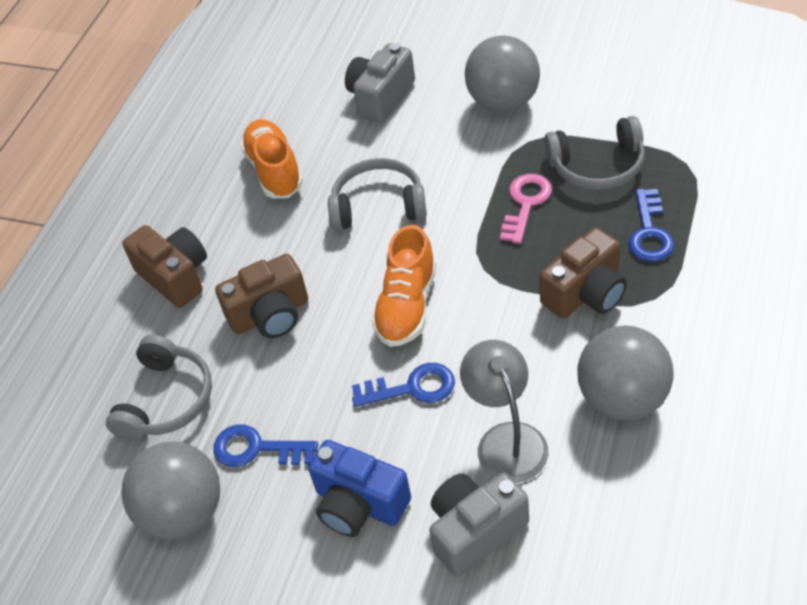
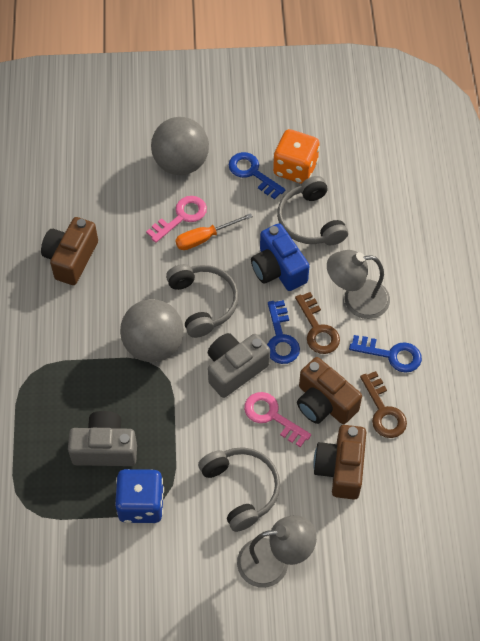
blue dice: none = 0 -> [115,469,164,523] = 1
brown key: none = 0 -> [295,292,340,354] [360,371,407,438] = 2
grey ball: [121,442,220,540] [465,35,540,112] [577,325,673,420] = 3 -> [120,299,184,362] [151,117,209,175] = 2
grey lamp: [460,340,548,483] = 1 -> [237,515,317,588] [327,250,390,319] = 2
orange dice: none = 0 -> [273,129,320,184] = 1
orange screwdriver: none = 0 -> [175,213,253,250] = 1
orange shoe: [240,119,303,198] [372,225,437,347] = 2 -> none = 0
pink key: [500,174,552,244] = 1 -> [146,196,207,243] [244,392,311,447] = 2

